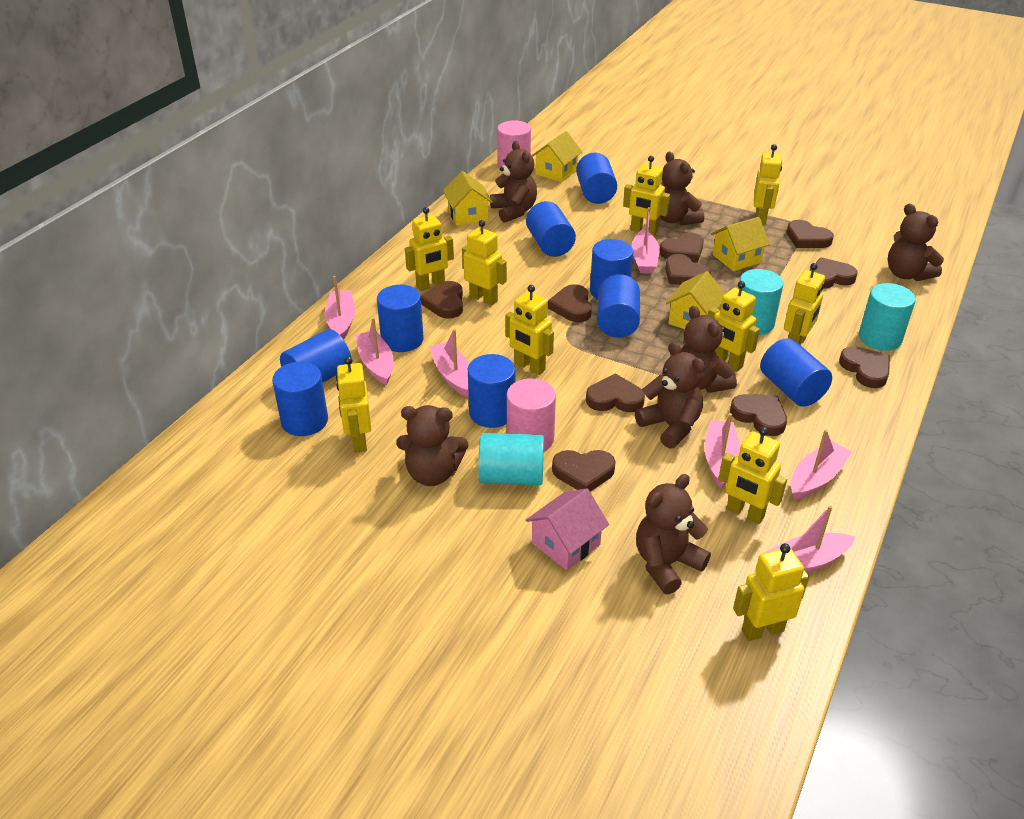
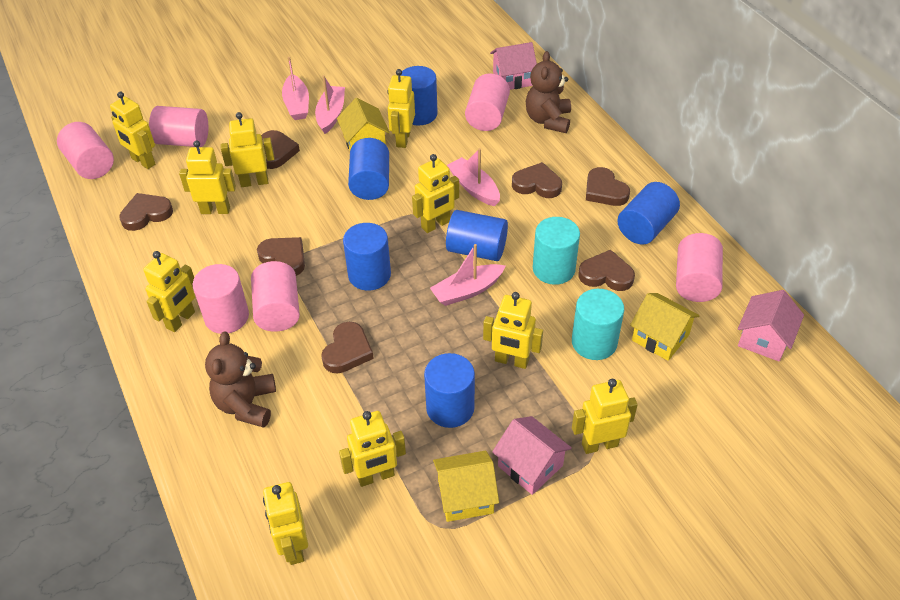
blue cylinder: [272,362,328,436] [280,329,351,382] [377,285,424,352] [468,354,515,428] [526,201,576,257] [576,153,617,204] [590,239,633,300] [597,274,640,338] [760,338,832,407] = 9 -> [343,223,391,291] [348,138,389,200] [400,66,438,125] [424,353,475,428] [446,210,508,261] [617,182,680,245] = 6
brown heart: [421,281,463,319] [548,284,592,322] [552,450,616,492] [586,373,645,412] [660,233,704,263] [665,254,711,285] [730,394,787,436] [787,220,834,248] [809,257,858,289] [839,346,890,388] = 10 -> [119,193,173,231] [257,237,305,276] [261,130,300,169] [321,322,374,373] [512,162,562,198] [578,250,635,291] [586,167,630,206] = 7
brown teddy bear: [396,405,468,486] [490,141,537,223] [635,342,705,449] [636,474,711,594] [659,152,704,225] [681,306,737,393] [888,204,944,281] = 7 -> [205,332,276,428] [526,51,571,133] = 2
pink boat: [325,276,355,339] [356,317,394,385] [430,329,470,397] [632,207,660,274] [704,413,740,488] [761,506,855,573] [791,429,852,500] = 7 -> [282,57,309,120] [315,75,345,134] [430,244,505,306] [447,148,500,206] = 4
pink cylinder: [497,120,531,169] [507,378,556,451] = 2 -> [57,122,114,179] [149,106,208,147] [193,264,249,334] [251,261,300,332] [465,73,510,131] [676,233,723,302] = 6
pink house: [526,488,609,570] = 1 -> [490,42,537,90] [492,416,572,495] [738,290,804,362] = 3
turquoise cylinder: [478,433,544,485] [738,269,783,335] [859,283,916,351] = 3 -> [533,217,580,285] [572,289,624,360] = 2
yellow house: [443,171,493,226] [532,131,582,182] [665,271,725,329] [711,217,770,271] = 4 -> [337,98,390,150] [433,451,499,522] [630,293,699,361] = 3

